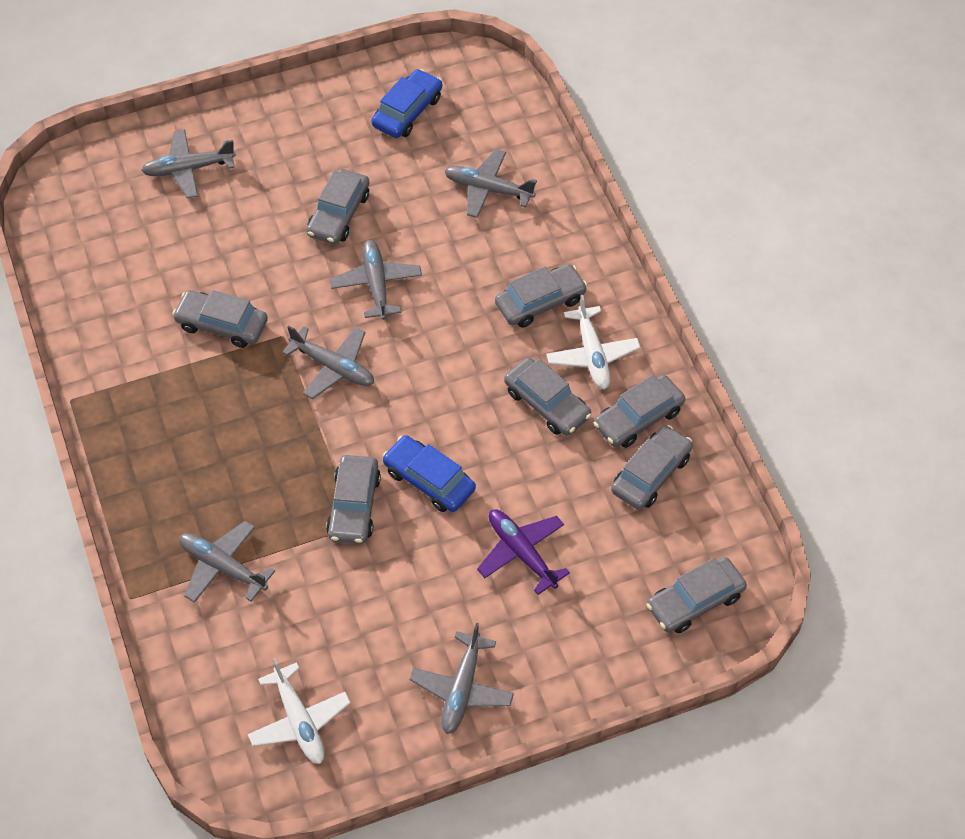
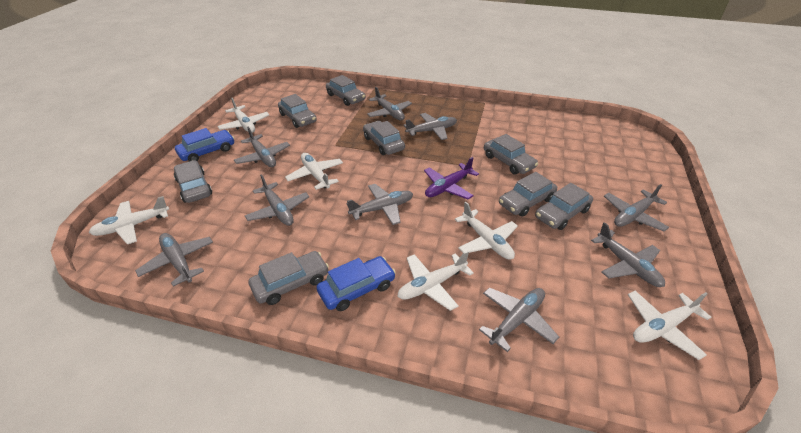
grey plane: [141,129,236,198] [179,521,275,603] [282,326,374,399] [330,240,422,320] [409,623,514,734] [445,149,537,218] = 6 -> [135,233,213,286] [234,127,290,167] [245,174,309,226] [346,184,413,225] [367,87,412,120] [404,113,457,140] [479,287,559,352] [591,222,665,287] [604,184,669,231] = 9
white plane: [248,658,350,764] [546,295,640,389] = 2 -> [89,196,169,244] [217,98,269,133] [285,153,343,190] [397,251,474,311] [455,202,518,260] [628,291,711,360] = 6

